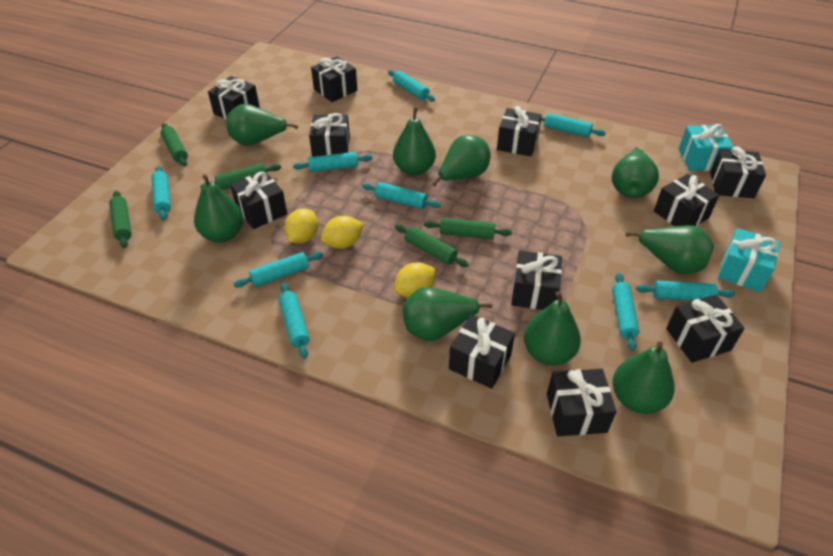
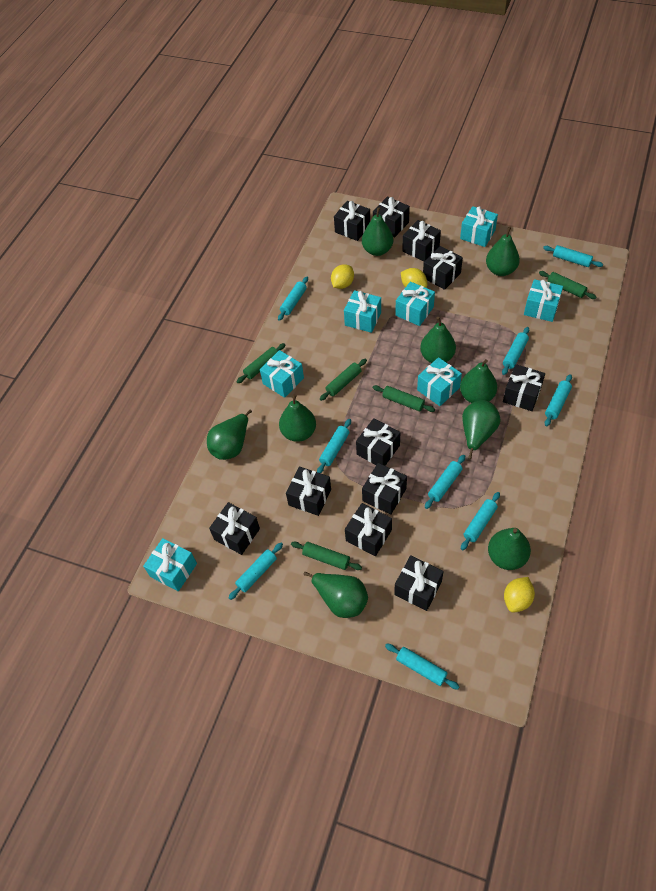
turquoise gift: [679,124,734,171] [718,228,780,292] = 2 -> [143,538,197,592] [260,350,304,398] [344,290,381,333] [395,282,435,326] [417,357,462,406] [460,206,498,247] [524,279,563,322] = 7

